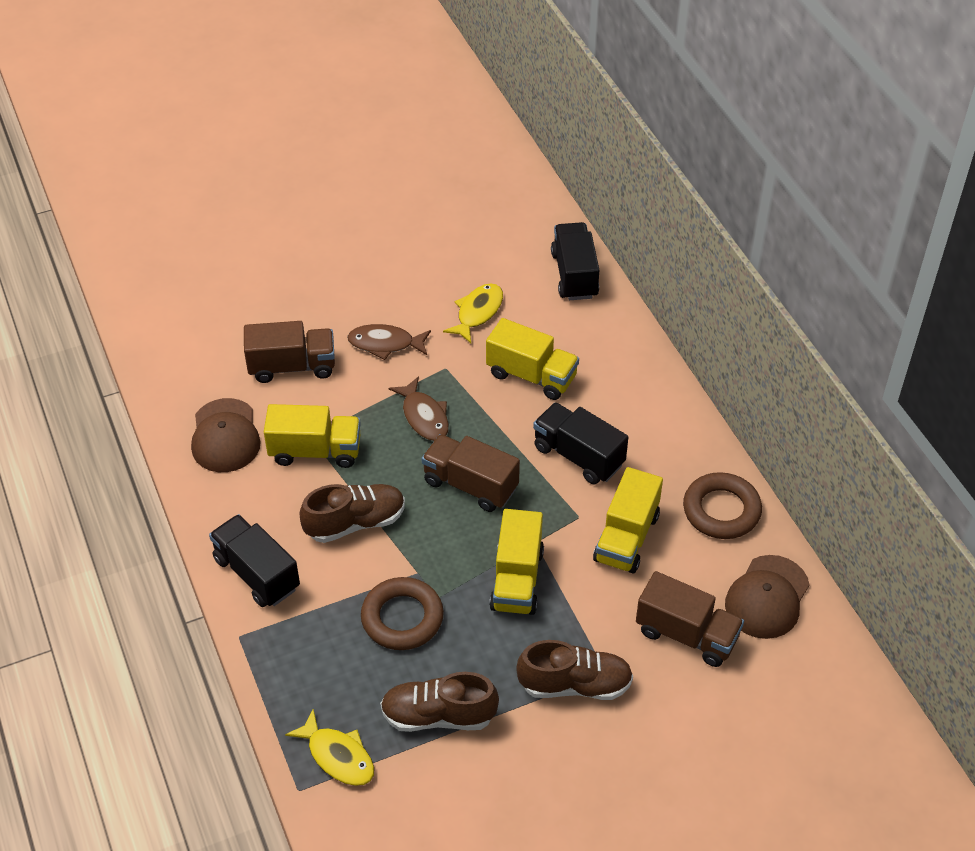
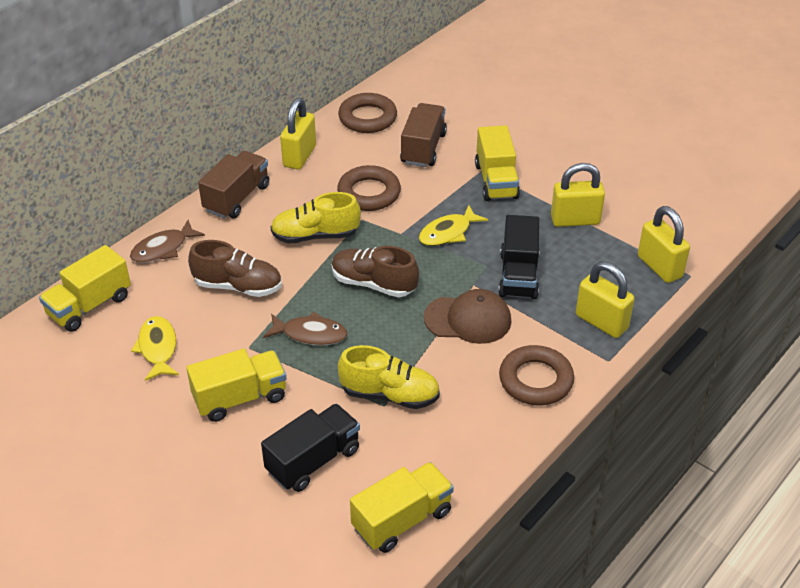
black truck: [209,514,300,607] [533,402,628,484] [551,222,599,300] = 3 -> [261,403,360,492] [498,215,540,299] = 2
brown cap: [191,398,261,472] [725,555,810,639] = 2 -> [424,289,511,344] = 1
brown ring: [361,577,444,650] [683,472,762,539] = 2 -> [337,165,401,211] [338,93,397,133] [499,345,574,405] = 3
brown shoe: [299,484,405,543] [380,672,499,732] [516,640,633,700] = 3 -> [188,240,282,297] [332,246,419,297] = 2
brown truck: [244,321,335,383] [421,434,520,512] [636,571,744,667] = 3 -> [198,151,269,219] [400,103,447,167] = 2
yellow padlock: none = 0 -> [280,98,316,170] [551,163,605,227] [576,262,635,338] [638,206,690,283] = 4
yellow shoe: none = 0 -> [270,192,361,244] [338,345,440,409] = 2

